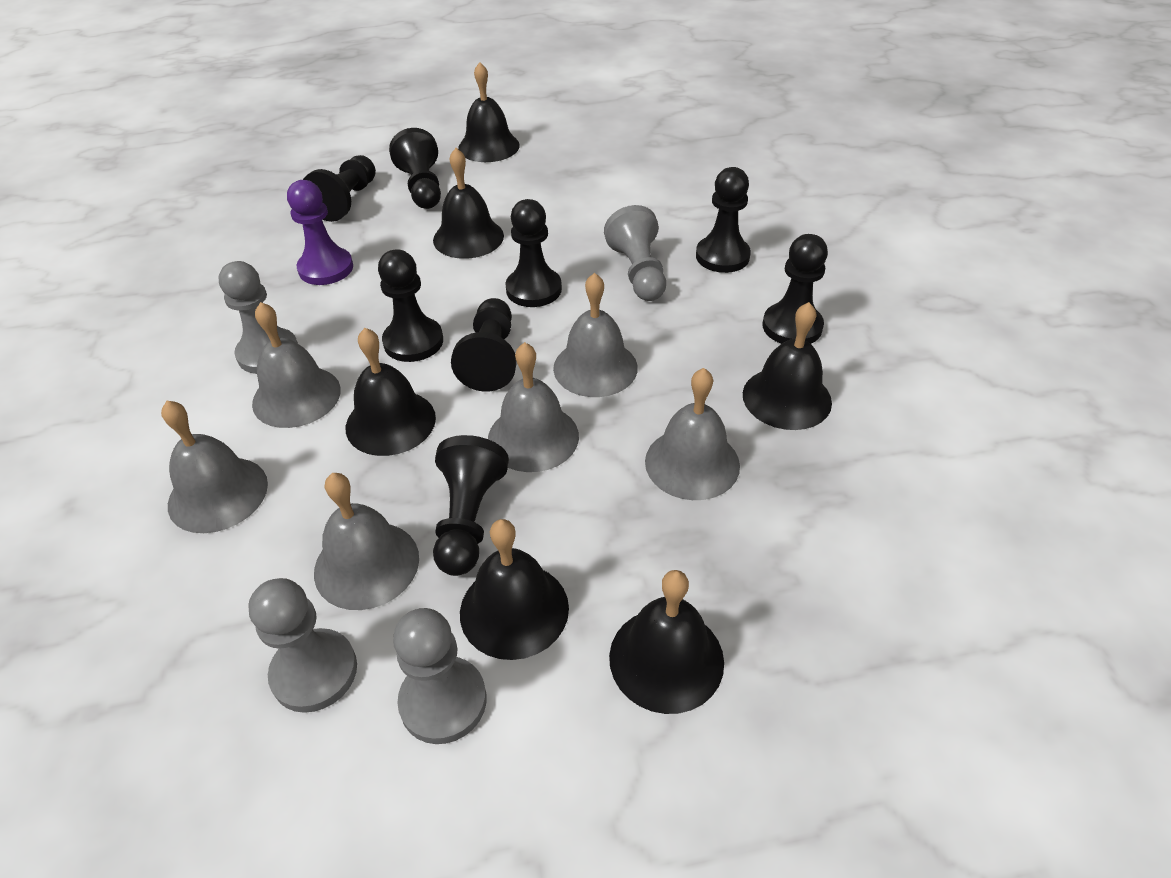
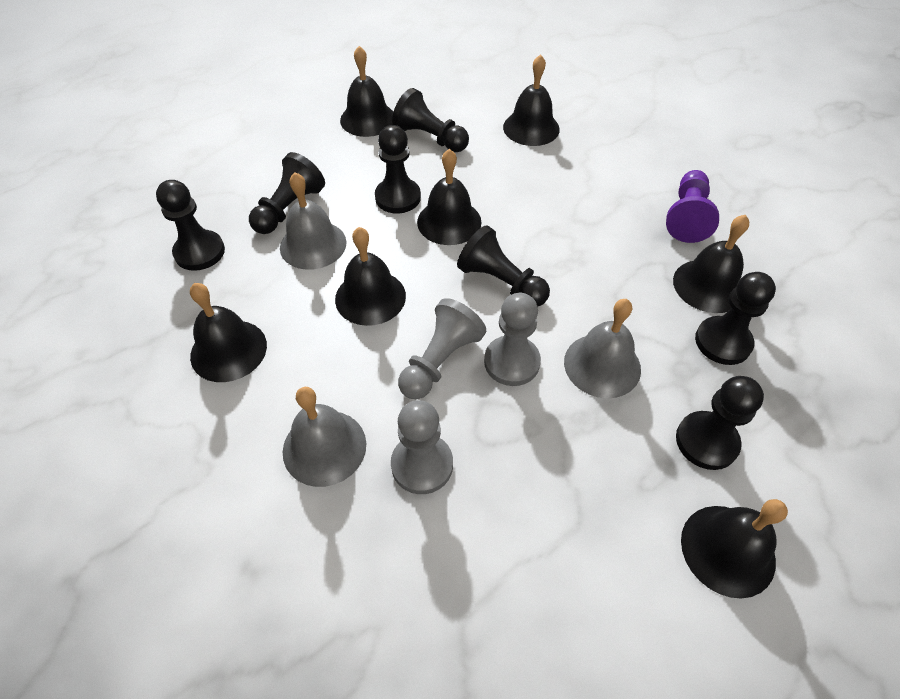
black bell: [346,328,436,456] [433,148,504,259] [458,62,520,162] [460,519,569,660] [609,570,724,714] [743,302,832,430] = 6 -> [190,283,267,382] [335,227,406,326] [340,46,393,137] [417,149,481,245] [503,54,560,146] [673,215,749,313] [681,499,788,599] = 7
black pawn: [303,155,376,222] [378,249,443,362] [389,128,441,209] [433,435,509,576] [451,298,517,392] [505,199,562,307] [696,167,751,273] [762,234,828,344] = 8 -> [156,180,225,271] [249,152,325,234] [375,125,421,214] [392,88,469,152] [457,225,550,307] [676,376,764,470] [695,272,776,365] = 7
grey bell: [161,401,268,533] [252,302,341,428] [314,473,419,610] [488,342,579,472] [553,273,638,397] [645,368,740,500] = 6 -> [280,172,347,270] [283,387,366,487] [564,299,641,398] = 3
grey pawn: [218,261,298,374] [248,578,357,713] [393,608,487,744] [604,205,666,301] = 4 -> [391,400,453,494] [398,298,486,399] [484,293,541,386] = 3

